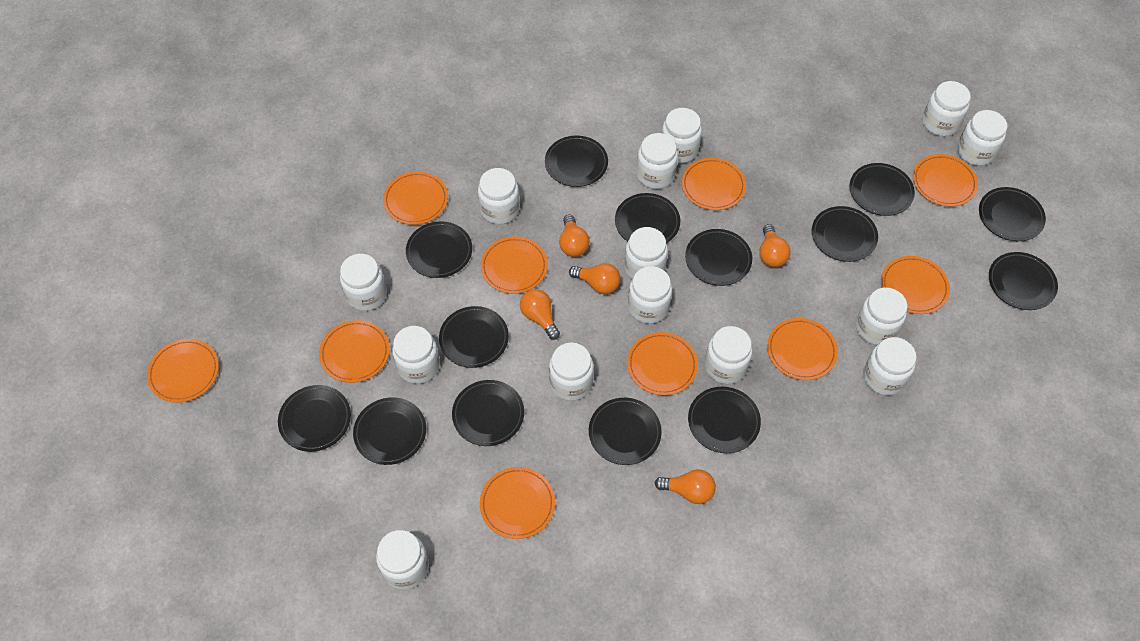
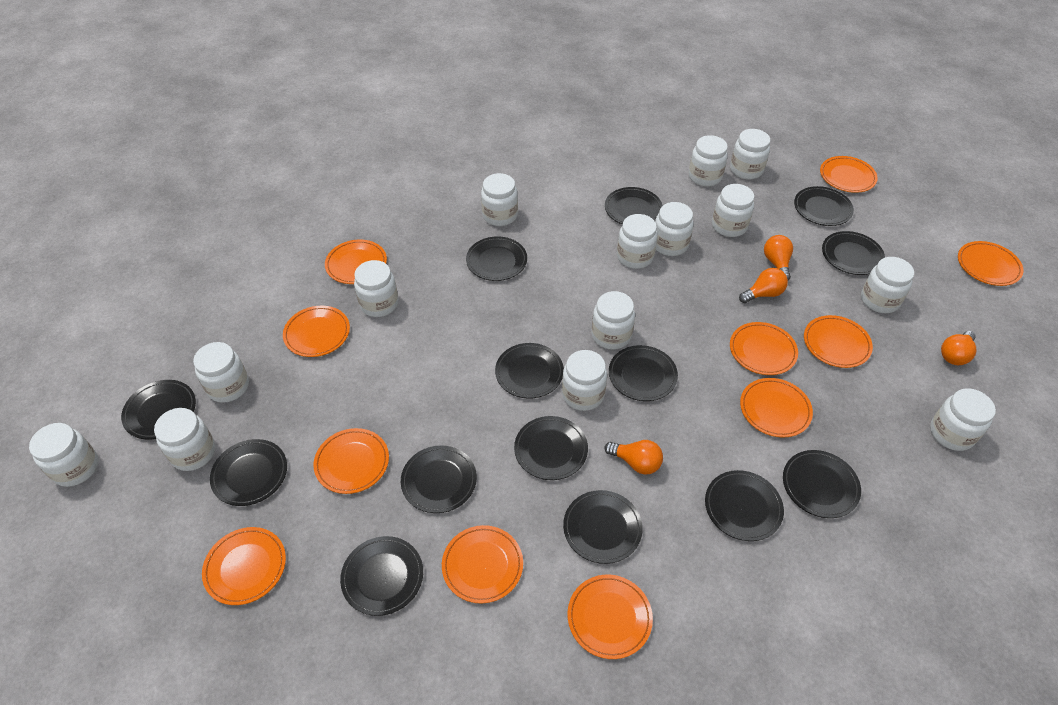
orange light bulb: [520,289,560,340] [559,214,590,257] [569,263,620,294] [655,469,716,504] [759,224,791,267] = 5 -> [604,440,663,475] [739,268,788,303] [764,235,793,280] [941,331,976,365] = 4
orange plate: [147,339,219,403] [319,320,390,383] [383,171,448,225] [480,467,555,539] [481,236,548,294] [627,332,698,395] [682,158,746,210] [767,318,838,380] [881,256,950,314] [913,154,978,207] = 10 -> [202,527,286,605] [283,306,350,357] [313,428,389,494] [325,240,387,284] [442,525,523,604] [568,575,653,659] [730,322,798,375] [740,378,813,438] [804,315,873,368] [820,156,878,193] [958,241,1023,286] = 11

